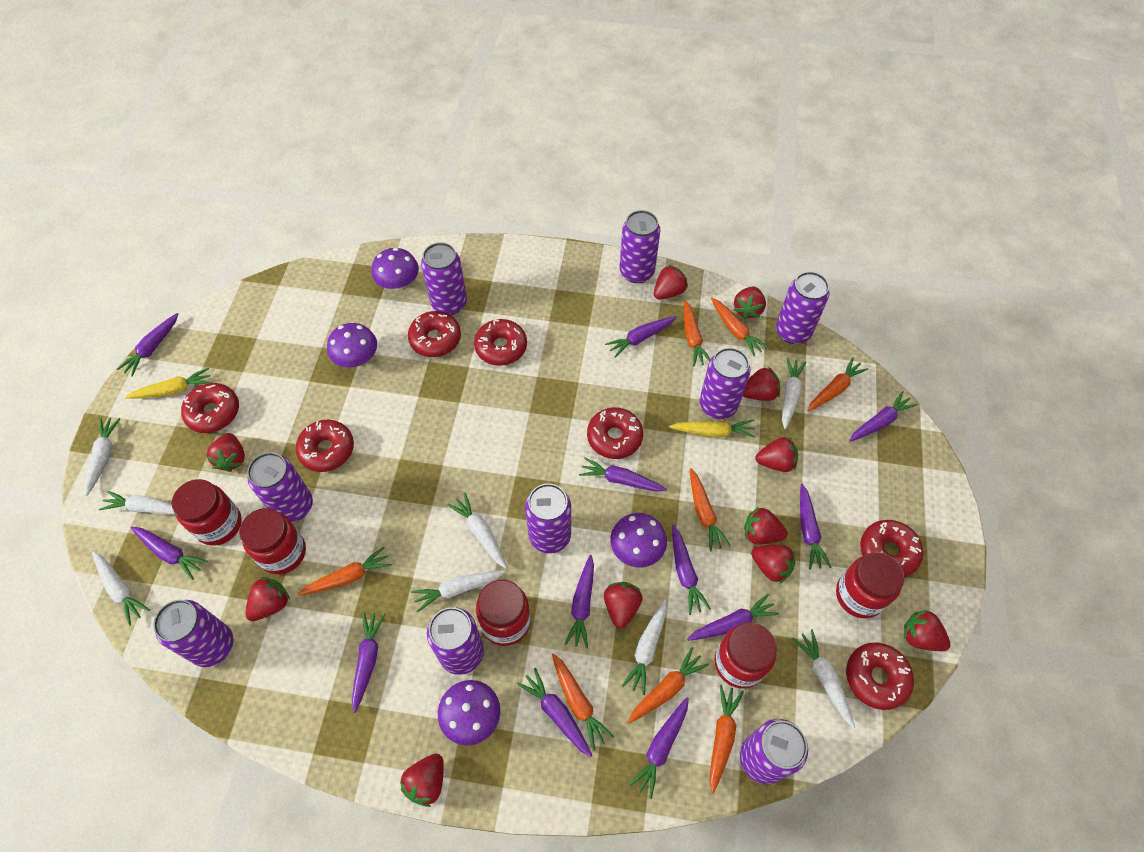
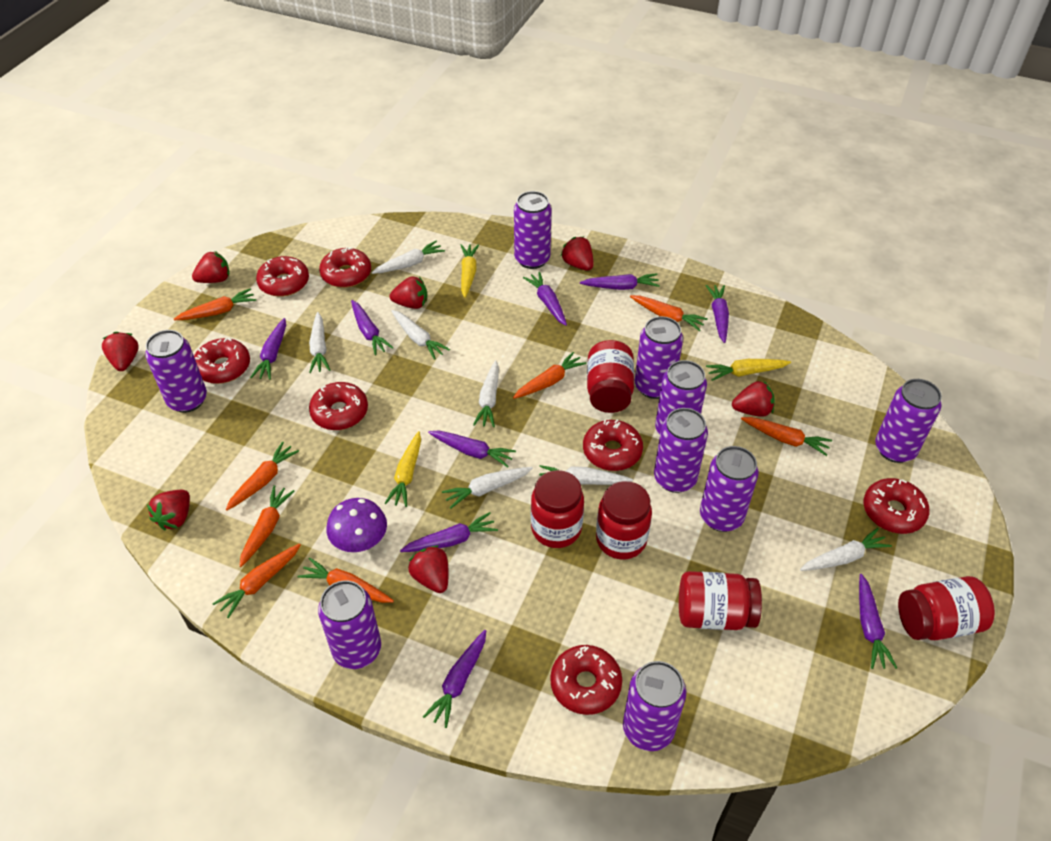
purple carrot: [117,313,178,377] [130,526,208,580] [352,612,386,713] [517,668,592,757] [564,555,594,648] [579,457,667,492] [605,316,677,358] [629,697,689,799] [672,525,711,615] [687,594,779,641] [800,484,831,570] [849,391,917,442] = 12 -> [250,318,286,380] [351,300,393,355] [400,512,498,552] [423,630,486,728] [428,431,516,468] [523,272,567,326] [580,273,660,290] [706,285,729,343] [859,574,897,669] = 9
purple mushroom: [327,323,377,367] [371,248,419,290] [438,680,500,746] [610,513,667,568] = 4 -> [326,498,387,552] = 1
red strawberry: [207,433,245,472] [245,577,290,621] [400,754,444,807] [604,582,643,629] [654,265,688,299] [734,286,766,319] [743,367,780,401] [744,507,788,545] [751,545,795,584] [755,437,798,472] [904,610,951,651] = 11 -> [102,332,139,371] [147,490,190,530] [192,251,229,283] [390,276,427,309] [408,545,449,593] [561,237,594,271] [732,380,774,417] = 7
white carrot: [84,418,121,496] [92,551,150,626] [99,491,175,515] [411,570,505,612] [447,493,507,568] [622,599,667,695] [782,358,806,429] [792,629,855,729] = 8 -> [309,312,330,373] [371,241,445,274] [391,310,450,360] [442,467,533,509] [473,360,499,427] [539,465,633,485] [800,528,892,571] = 7
yellow carrot: [125,368,211,399] [669,420,756,438] = 2 -> [384,431,421,507] [461,244,479,298] [706,359,791,381] = 3

